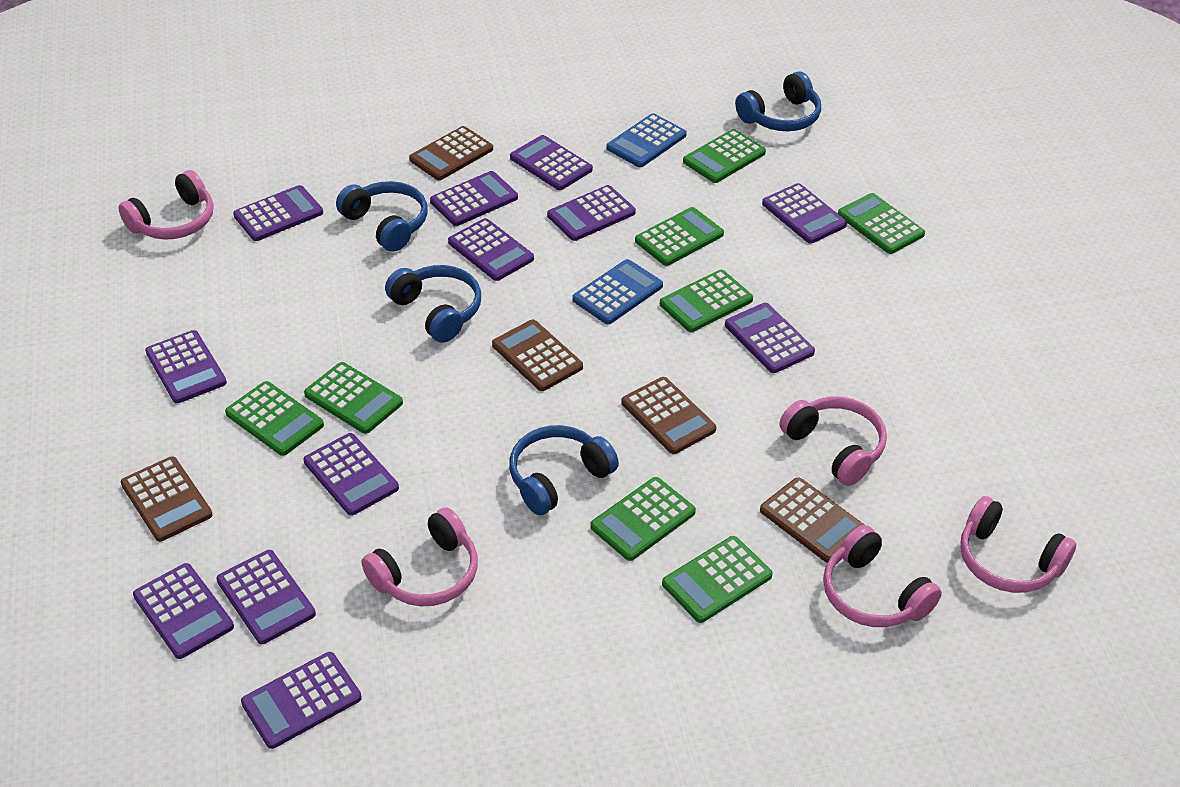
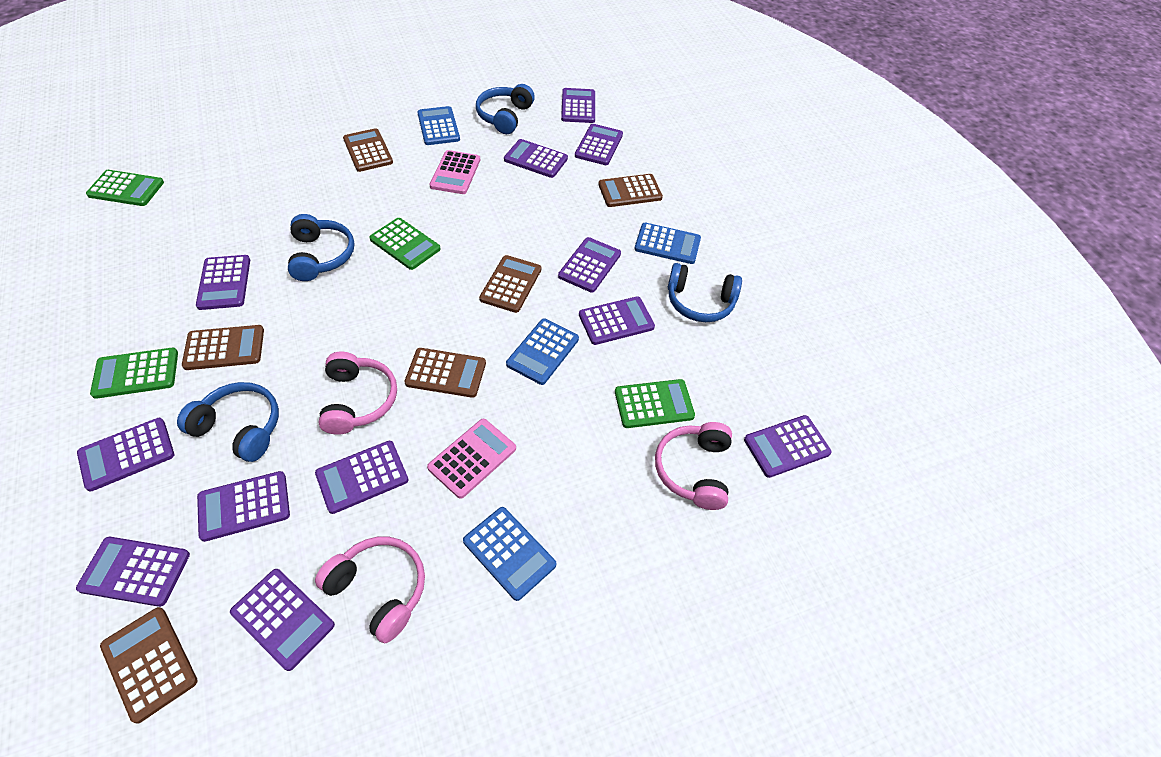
blue calculator: [572,259,663,324] [606,113,687,167] = 2 -> [417,106,460,145] [463,507,556,601] [506,319,579,385] [634,223,701,264] = 4
brown calculator: [121,456,213,542] [409,126,493,180] [492,320,583,391] [621,377,716,454] [760,477,865,563] = 5 -> [100,607,198,724] [182,325,264,370] [343,128,393,172] [404,348,486,398] [479,255,541,313] [598,174,663,207] = 6
green calculator: [225,381,324,456] [304,362,403,434] [590,477,696,561] [635,207,724,266] [660,270,753,332] [662,536,773,623] [683,129,766,183] [838,193,925,254] = 8 -> [86,170,164,206] [90,348,178,399] [369,218,441,270] [615,379,695,428] = 4
pink calculator: none = 0 -> [427,419,516,499] [430,150,480,194] = 2
pink headphones: [118,170,213,240] [362,507,478,606] [779,397,887,486] [823,525,942,627] [960,496,1076,593] = 5 -> [315,537,425,643] [319,352,397,435] [655,422,732,510] = 3

